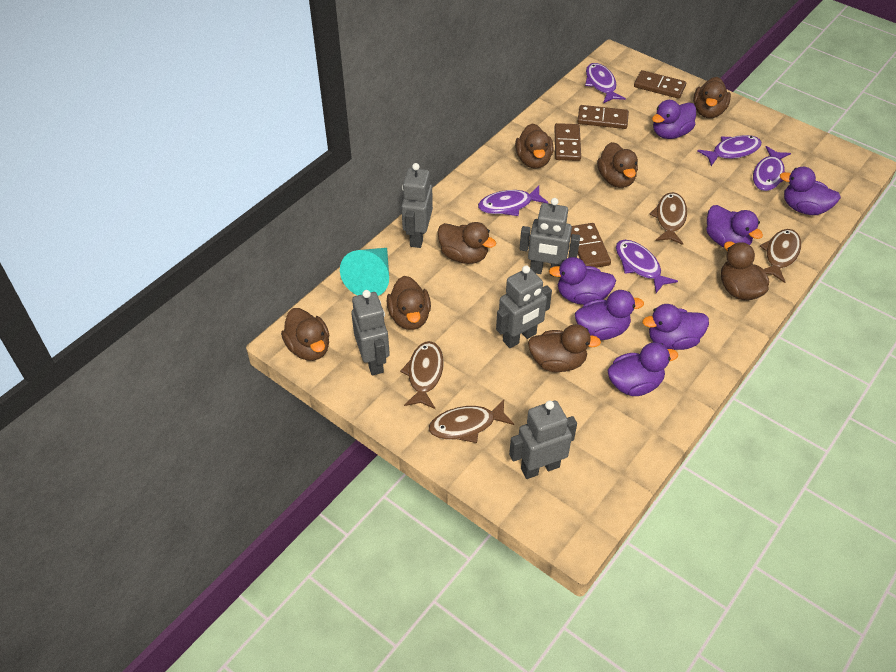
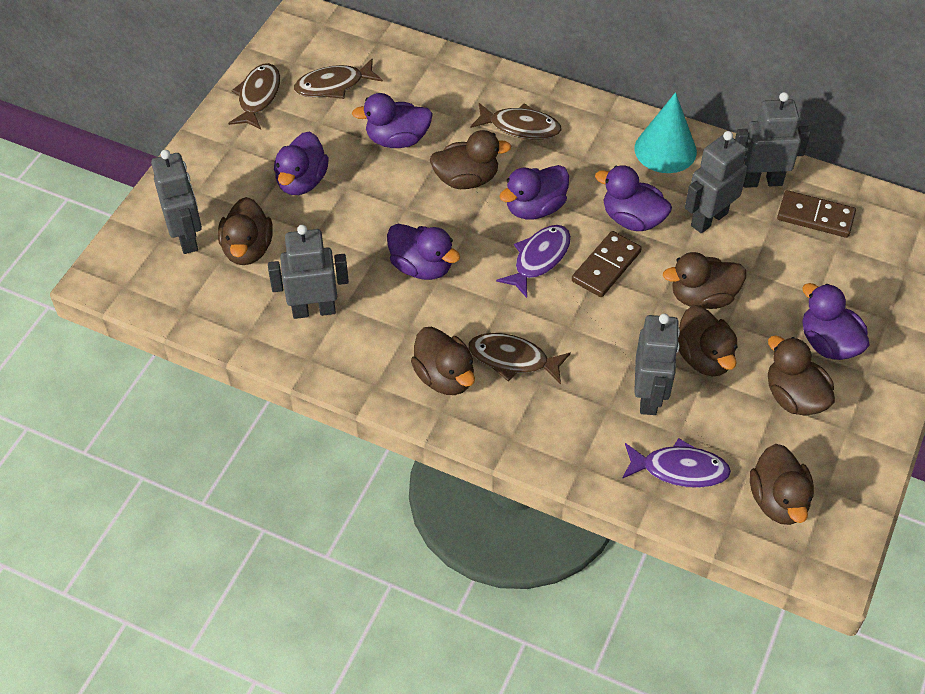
brown domino: [554,123,581,161] [571,223,611,268] [577,105,629,129] [634,70,686,99] = 4 -> [572,231,642,297] [777,190,856,238] = 2
brown duck: [281,308,329,361] [387,276,431,330] [438,222,496,264] [515,123,554,169] [528,324,601,372] [597,142,638,188] [693,77,731,118] [721,241,769,300] = 8 -> [218,197,273,265] [411,327,475,395] [430,130,511,189] [663,252,746,309] [678,305,738,376] [750,444,814,525] [768,335,835,416] = 7
purple duck: [549,257,616,305] [575,290,644,340] [607,342,678,396] [643,304,709,350] [652,100,696,139] [706,205,763,248] [780,167,841,215] = 7 -> [274,132,329,195] [352,93,433,148] [387,224,460,280] [499,165,569,220] [595,165,672,231] [802,283,870,360] = 6
purple fish: [478,186,549,216] [585,63,626,103] [616,240,678,293] [697,135,762,166] [753,146,791,191] = 5 -> [496,225,571,298] [622,438,731,488] = 2

